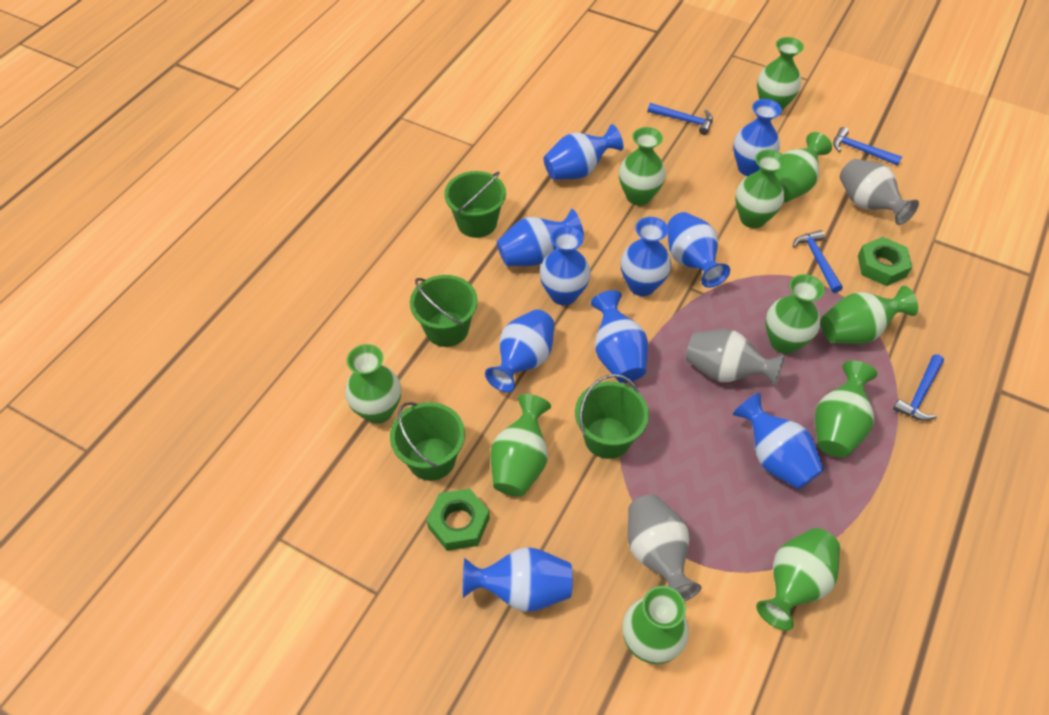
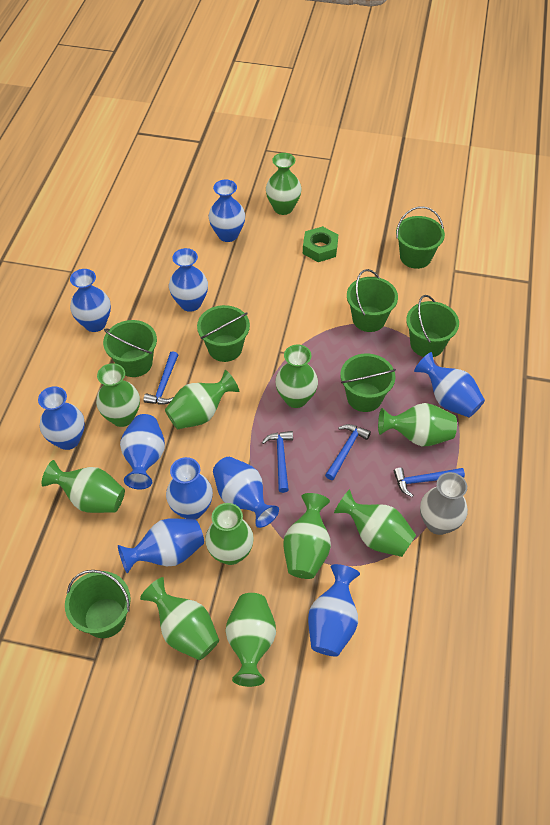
green bucket: [390,402,465,481] [410,275,478,347] [444,171,506,238] [575,374,649,459] = 4 -> [65,570,131,638] [103,320,157,377] [197,305,250,362] [340,354,396,412] [347,269,398,332] [396,206,445,269] [406,295,459,357] = 7
green nut: [426,489,490,551] [858,237,912,286] = 2 -> [303,226,338,262] = 1
grey vase: [628,495,702,601] [686,329,785,387] [840,159,919,225] = 3 -> [420,472,468,535] = 1

